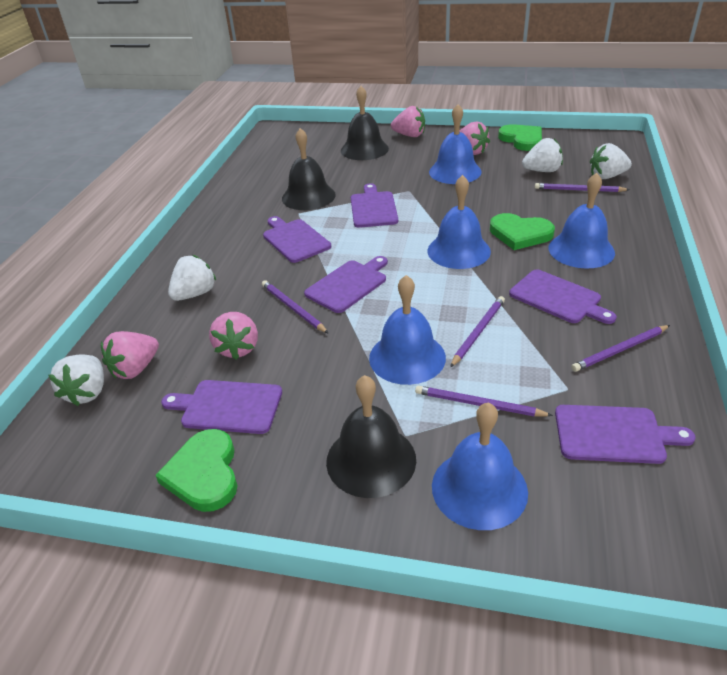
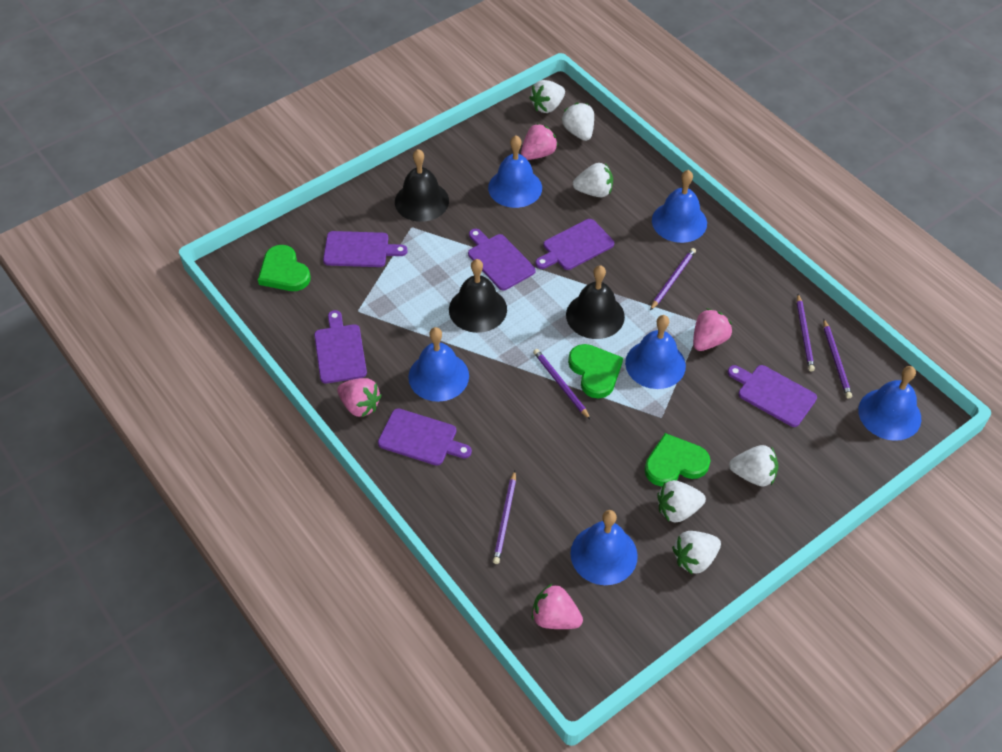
blue bell: [369,275,446,385] [428,175,491,269] [429,104,482,184] [432,402,528,530] [549,173,615,268] = 5 -> [408,327,469,402] [488,135,542,208] [570,510,638,585] [625,315,686,389] [652,170,707,243] [858,366,921,441] = 6
white strawberry: [49,354,104,406] [168,255,216,301] [522,138,563,172] [590,143,632,179] = 4 -> [529,80,565,113] [562,103,594,141] [573,163,613,197] [657,480,706,523] [672,531,721,574] [729,445,778,486] = 6

